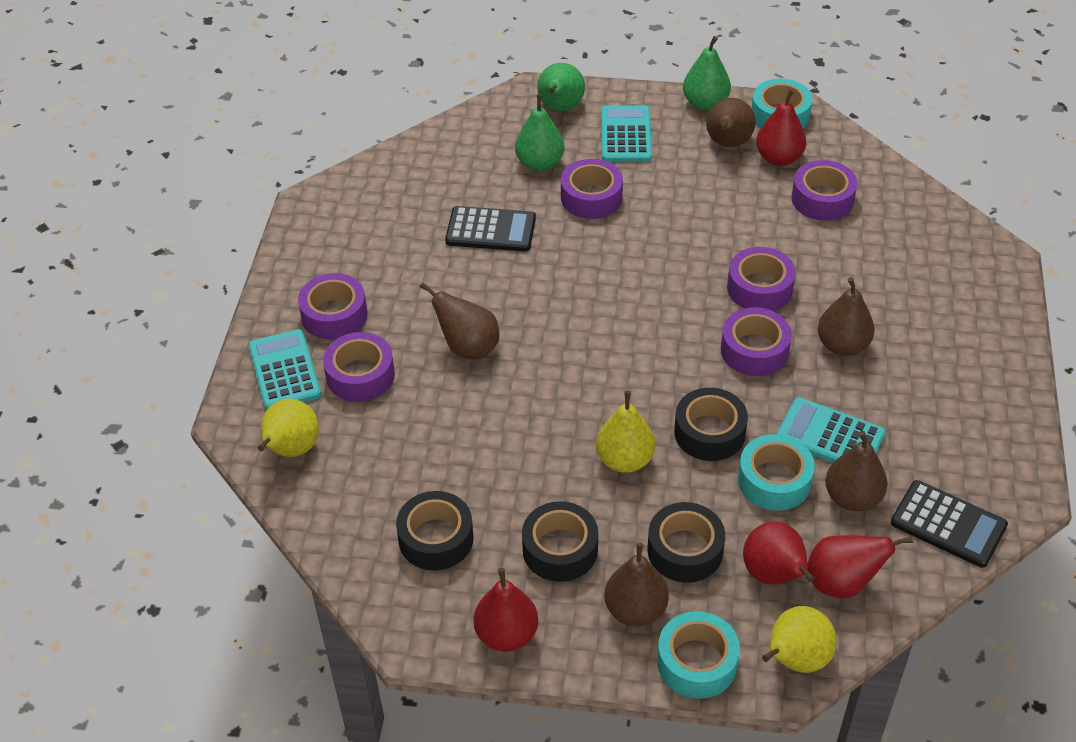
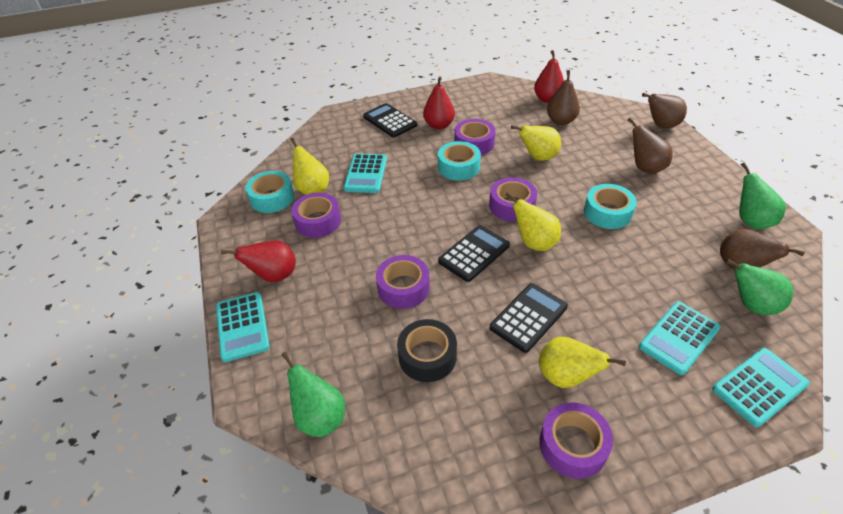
black calculator: [445,206,536,252] [891,480,1008,568] = 2 -> [363,103,417,138] [438,225,510,282] [489,283,568,353] = 3
black tape: [396,491,474,570] [522,501,598,582] [648,502,725,583] [674,388,748,461] = 4 -> [397,319,457,382] = 1
brown pear: [420,282,499,360] [604,543,669,626] [706,98,756,147] [818,277,875,356] [825,431,888,512] = 5 -> [547,70,580,125] [627,117,673,174] [642,93,687,128] [720,229,805,270] = 4
purple tape: [298,273,367,340] [323,332,395,402] [561,159,623,219] [721,307,792,376] [727,247,796,311] [791,160,857,221] = 6 -> [291,193,341,238] [376,255,430,309] [454,119,495,155] [489,177,537,222] [539,402,613,479] = 5
red pear: [473,568,538,651] [743,521,815,585] [756,89,806,166] [808,535,913,598] = 4 -> [221,241,296,282] [423,77,455,129] [534,50,564,103] = 3
turquoise calculator: [248,329,321,410] [601,105,652,162] [777,397,885,463] = 3 -> [216,292,270,362] [343,153,387,193] [639,301,720,375] [712,348,810,427] = 4
yellow pear: [257,399,319,457] [596,391,655,473] [762,606,837,673] = 3 -> [290,137,329,195] [505,192,561,251] [511,125,561,161] [539,337,626,388] = 4

